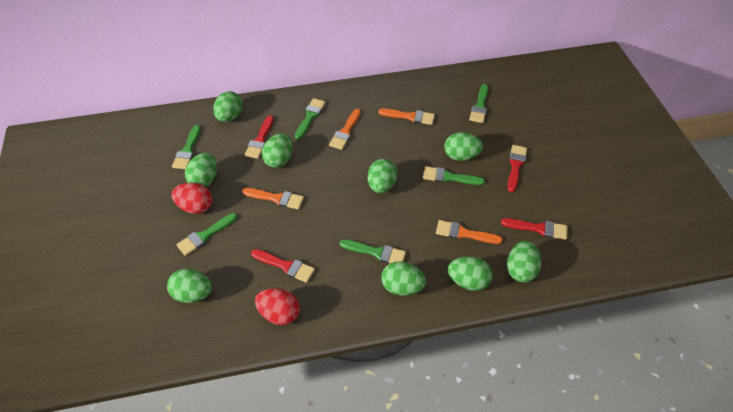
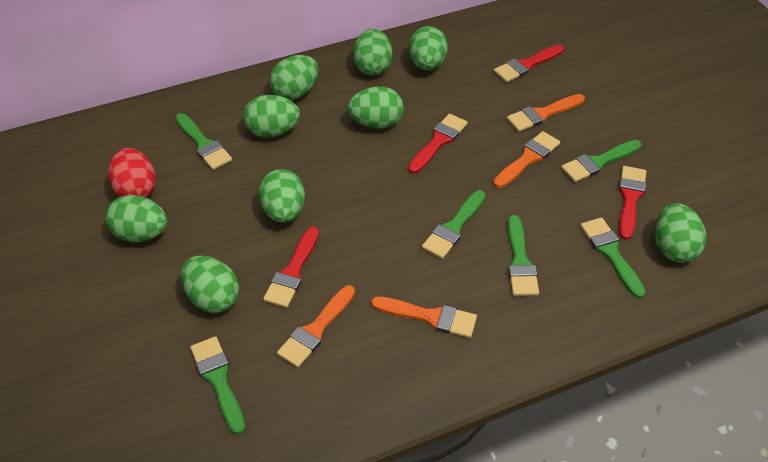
red egg: [171,183,212,214] [255,288,300,325] = 2 -> [108,148,156,198] = 1

